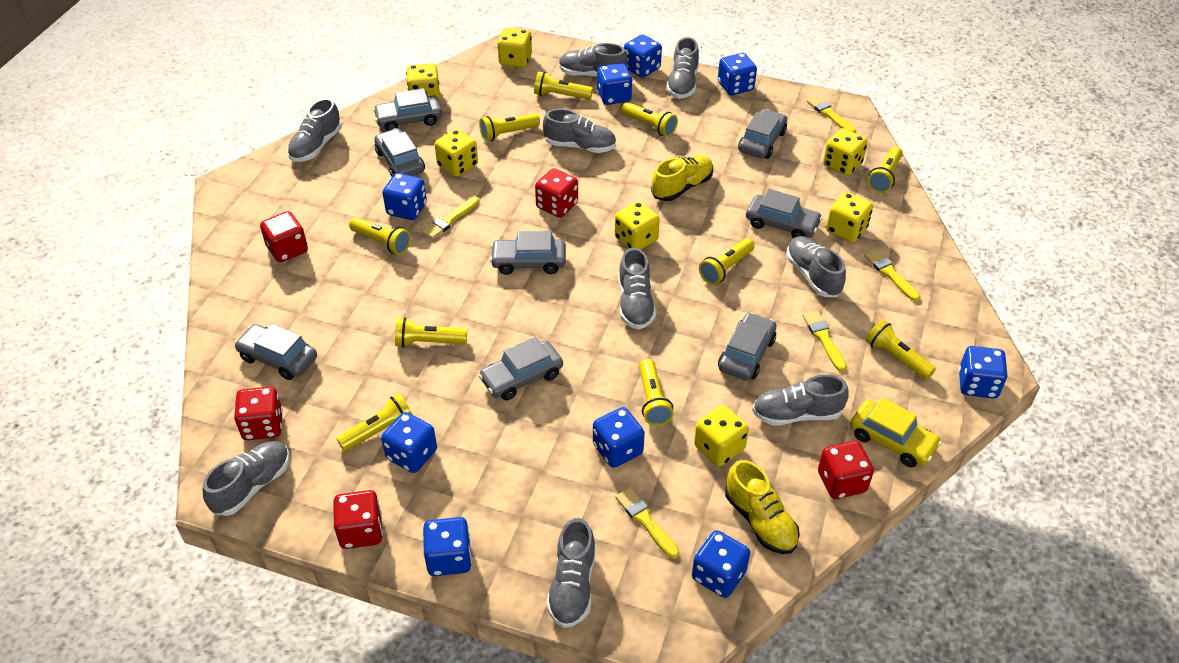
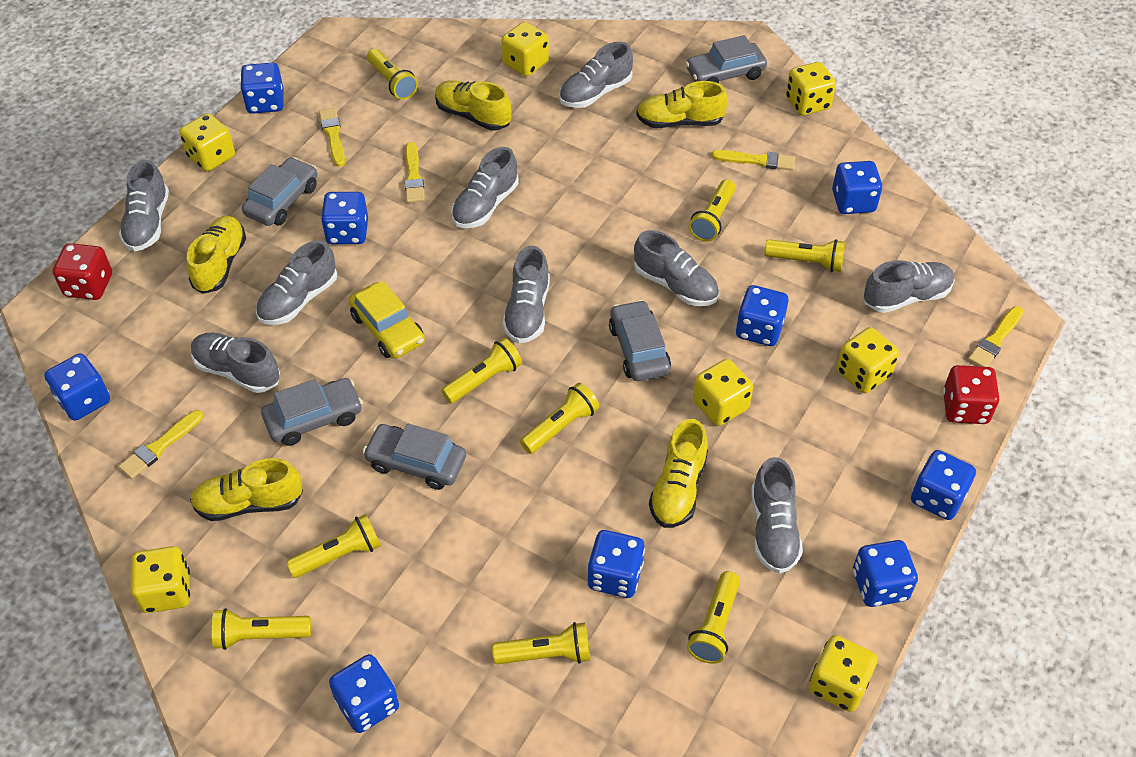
grey car: [234,324,317,380] [373,88,442,131] [374,128,425,177] [478,337,563,401] [490,231,566,275] [718,312,776,381] [738,109,787,159] [746,189,823,238] = 8 -> [242,157,317,226] [261,378,363,446] [363,423,466,490] [609,300,671,381] [685,35,767,83] = 5
red dice: [234,387,283,440] [260,211,308,262] [333,490,383,549] [535,168,578,218] [818,441,874,499] = 5 -> [53,243,112,300] [943,365,1000,424] = 2
yellow flashlight: [336,394,413,451] [349,217,411,255] [395,318,467,348] [479,113,540,142] [534,71,593,100] [621,102,678,137] [639,359,674,426] [699,238,754,285] [865,320,936,380] [868,147,903,193] = 10 -> [212,608,311,650] [286,514,381,578] [367,49,418,100] [441,338,522,404] [492,622,590,664] [520,382,599,454] [687,571,740,664] [689,179,736,242] [764,239,845,272] = 9
yellow shoe: [651,155,713,201] [725,460,800,554] = 2 -> [187,216,246,294] [190,458,303,521] [435,80,511,131] [636,81,728,128] [649,419,708,528] = 5

